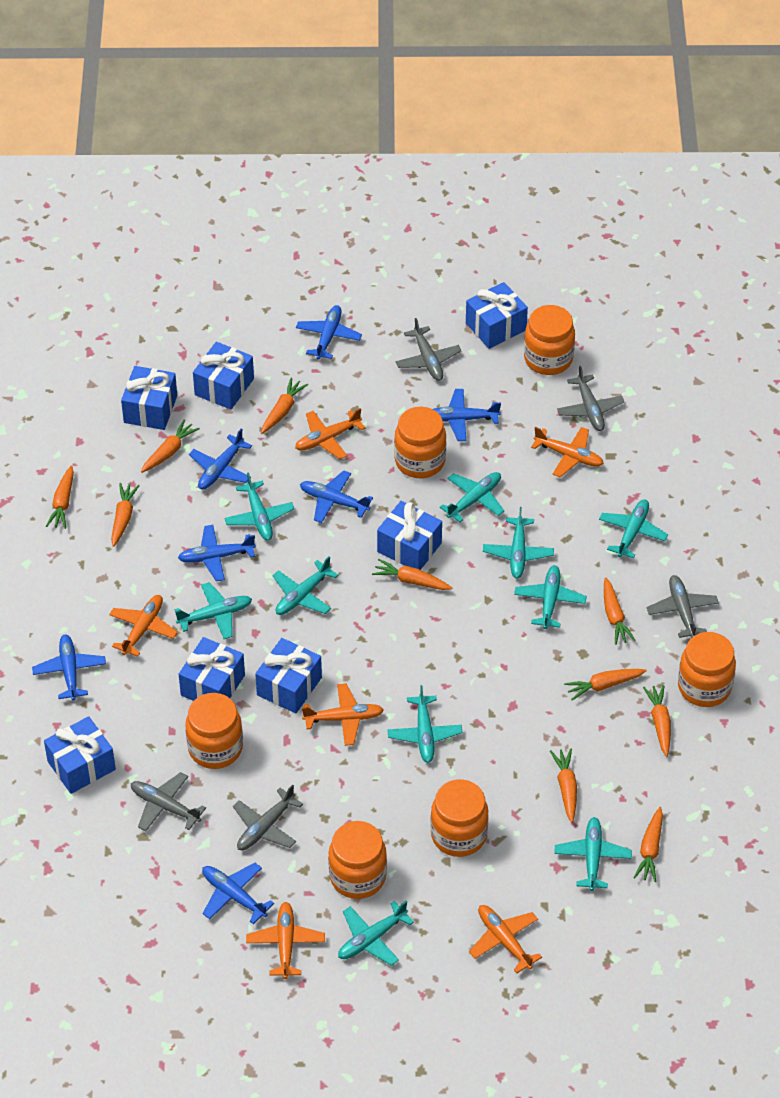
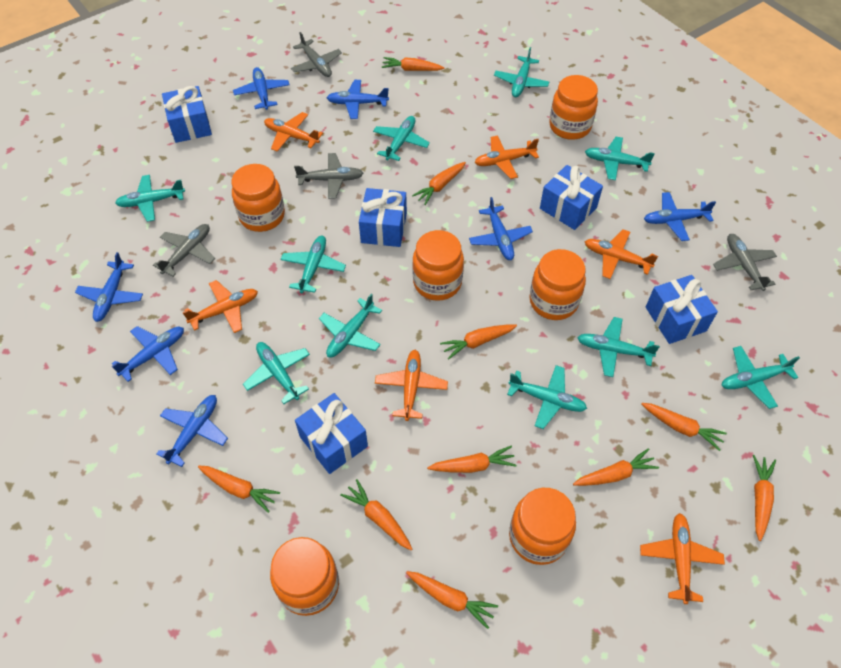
blue gift: [44,716,116,794] [121,366,177,430] [179,637,245,701] [193,342,254,410] [255,638,322,714] [377,501,442,570] [466,282,528,349] = 7 -> [162,86,212,143] [295,393,368,474] [359,188,407,247] [540,165,603,230] [646,275,718,344] = 5
grey plane: [131,772,206,831] [233,784,303,850] [396,318,461,381] [557,366,624,431] [647,575,719,638] = 5 -> [153,224,215,277] [291,32,342,77] [294,153,363,199] [713,234,777,291] = 4

